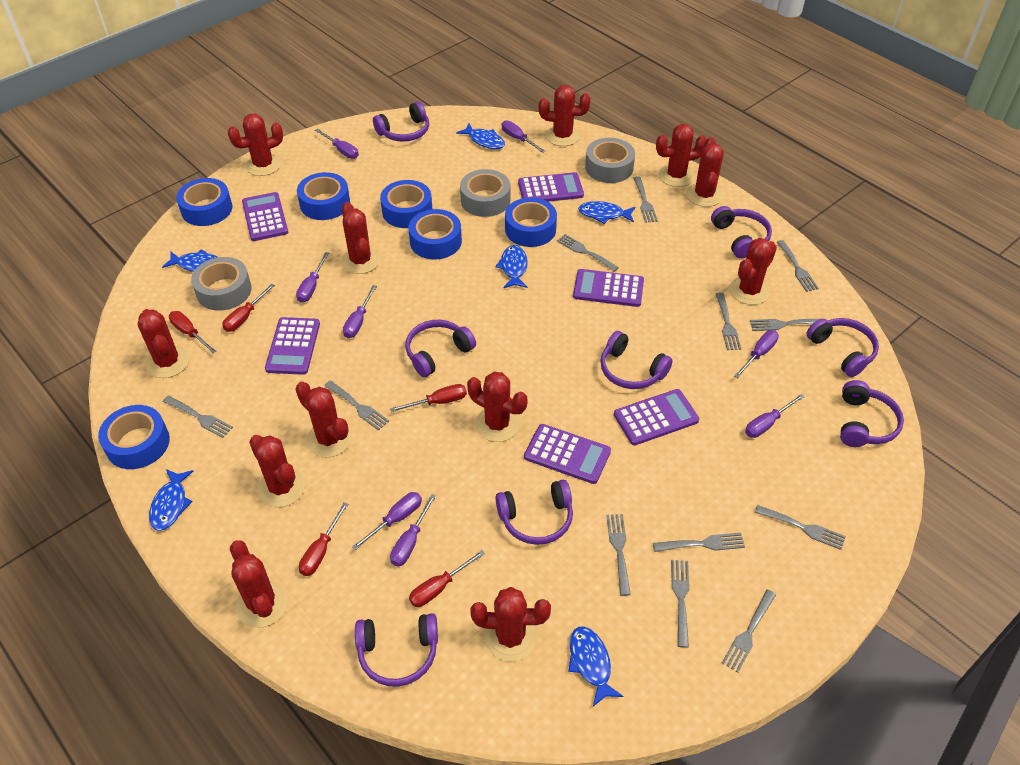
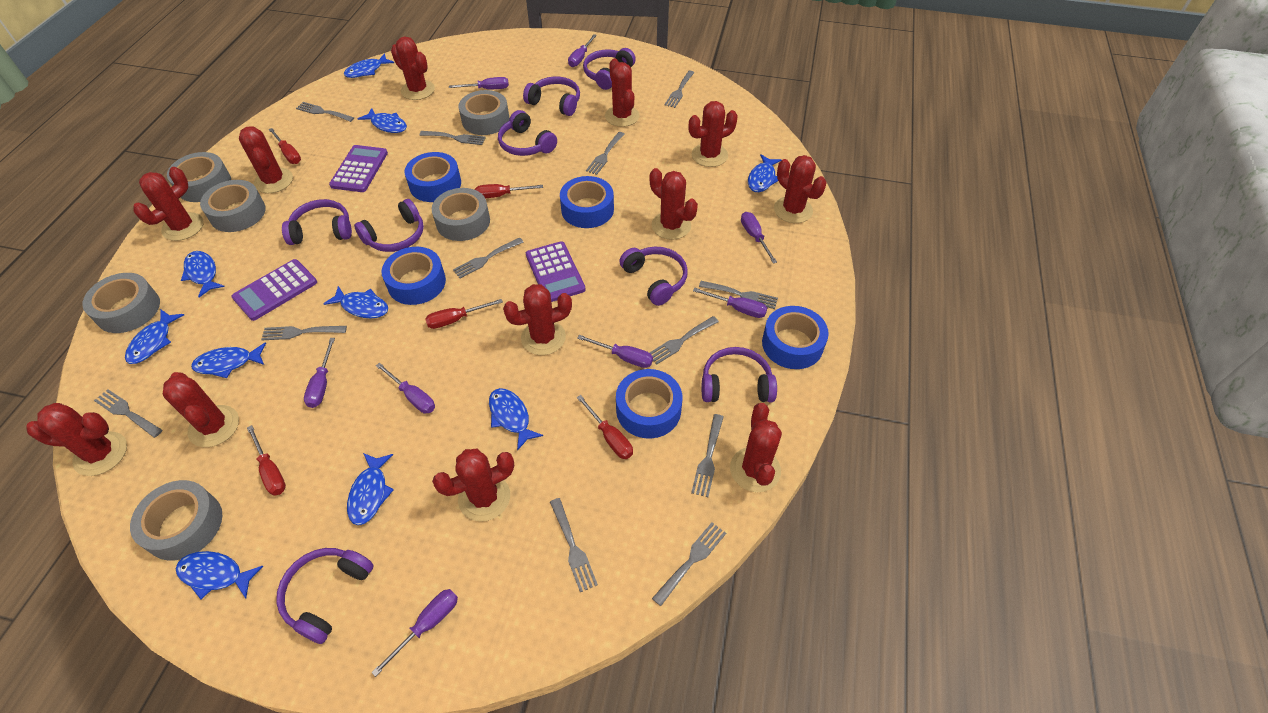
blue fish: [149,469,193,531] [162,249,218,272] [456,123,505,149] [495,245,528,288] [568,627,624,707] [578,201,635,224] = 6 -> [125,310,184,364] [176,551,263,599] [181,251,225,298] [191,343,266,378] [323,286,388,318] [344,53,394,78] [347,453,394,525] [358,108,407,133] [489,388,543,451] [748,154,781,192] = 10
blue tape: [98,405,170,469] [176,178,232,226] [297,172,350,220] [380,180,432,228] [409,209,462,259] [505,197,557,247] = 6 -> [382,247,446,305] [405,152,461,202] [560,176,614,228] [616,369,682,438] [762,306,829,369] = 5
grey tape: [191,257,252,311] [460,169,510,217] [585,138,635,183] = 3 -> [82,273,160,333] [130,480,222,560] [167,152,231,202] [200,180,266,232] [432,188,490,241] [459,90,509,135] = 6
purple calculator: [242,192,288,241] [265,317,320,375] [518,172,584,202] [524,424,611,484] [573,269,644,307] [614,389,699,445] = 6 -> [232,259,317,321] [329,145,388,192] [526,241,586,302] = 3

